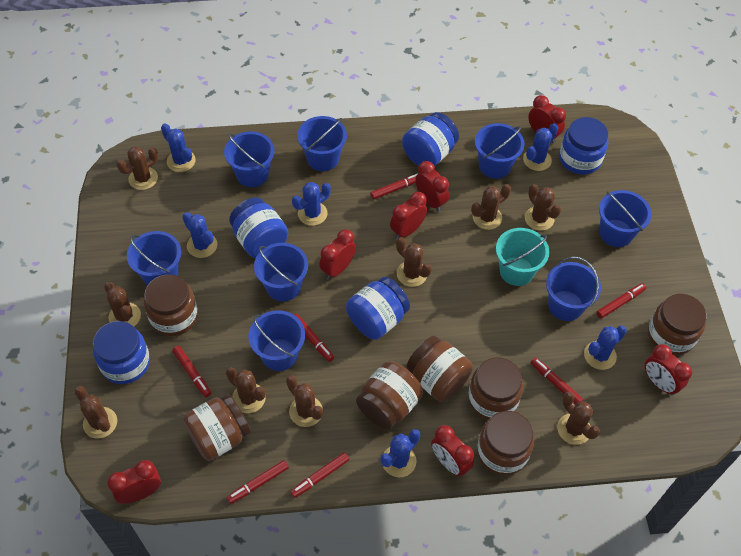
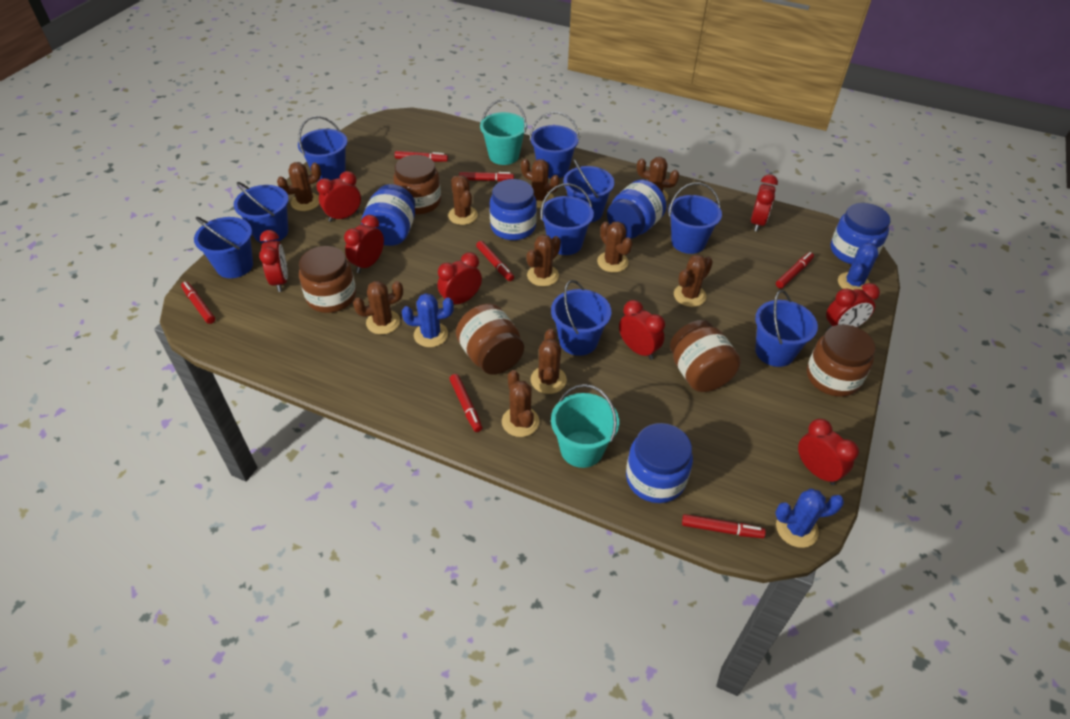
blue bucket: [127,231,181,285] [224,131,275,187] [248,310,305,371] [254,243,308,302] [297,116,347,171] [475,123,525,179] [546,256,601,321] [599,190,652,247] = 8 -> [194,217,253,278] [234,182,289,243] [298,116,348,181] [530,112,579,178] [540,183,594,255] [551,280,611,356] [563,159,614,222] [668,182,722,254] [755,290,818,367] = 9
blue cactus: [161,123,196,172] [182,212,217,258] [292,182,331,226] [381,429,420,477] [523,123,558,171] [584,325,627,370] = 6 -> [402,293,454,347] [775,489,844,548] [838,238,879,290] = 3
brown cactus: [74,386,117,438] [104,282,141,326] [116,146,158,190] [226,367,266,413] [286,375,323,427] [396,237,432,287] [471,184,511,230] [525,184,561,231] [557,392,600,445] = 9 -> [277,162,321,211] [353,281,403,334] [448,176,478,225] [502,370,539,437] [521,159,560,208] [526,235,561,286] [531,329,567,394] [597,221,633,273] [637,157,679,201] [674,254,713,307] = 10
brown jar: [144,274,198,336] [183,394,251,461] [356,362,423,430] [406,336,473,402] [468,357,523,420] [477,411,534,476] [648,294,707,356] = 7 -> [299,246,356,313] [393,155,441,214] [456,304,524,375] [670,320,741,392] [807,325,876,397] = 5
red clock: [107,460,161,504] [319,229,356,280] [390,192,427,239] [416,161,449,212] [431,425,474,477] [528,95,566,143] [645,344,692,396] = 7 -> [259,230,288,292] [316,171,361,222] [344,215,384,273] [437,252,482,304] [619,300,665,360] [751,175,778,231] [798,419,859,485] [826,283,880,330] = 8
turquoise bucket: [496,228,549,286] = 1 -> [480,99,527,165] [551,384,619,468] = 2

